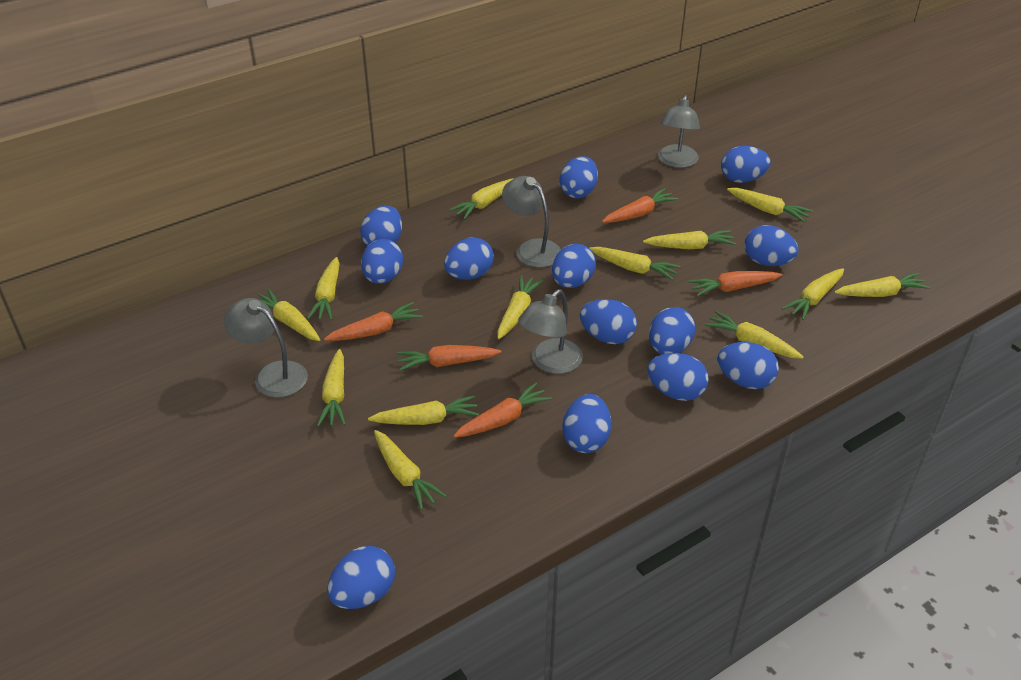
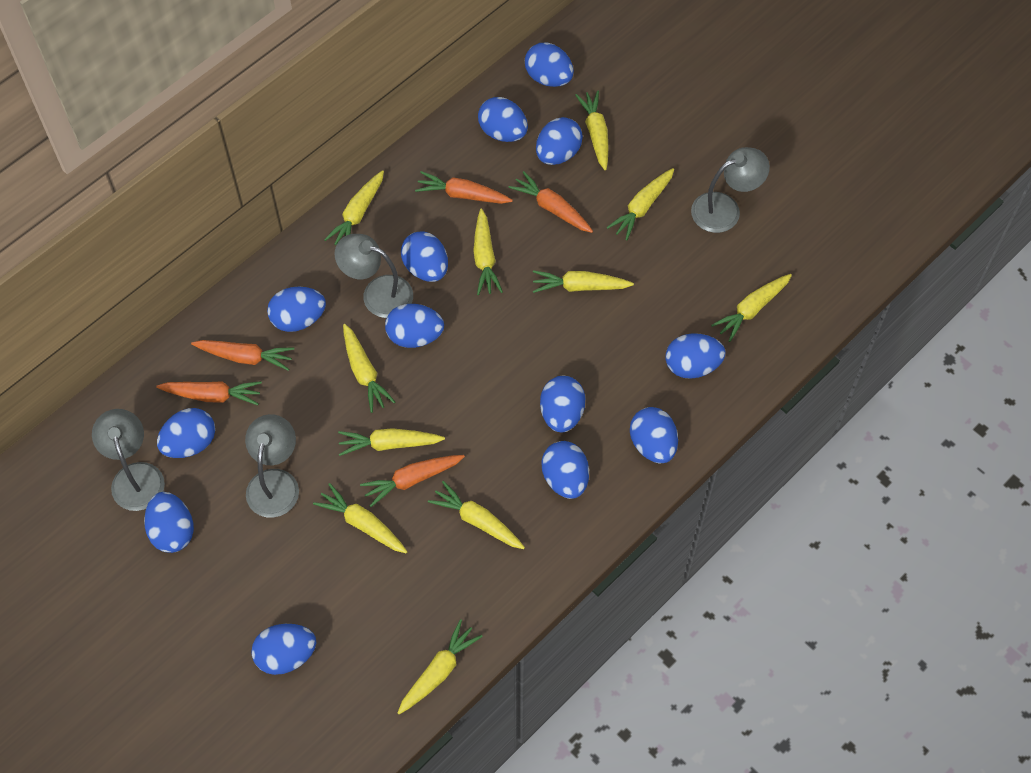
yellow carrot: [258,288,320,341] [307,257,340,320] [317,349,346,427] [368,395,479,425] [374,430,447,510] [449,178,514,220] [498,275,543,339] [589,247,681,280] [643,230,736,249] [705,311,803,359] [727,188,813,223] [782,268,844,320] [834,273,930,297] = 13 -> [313,483,408,553] [324,170,384,245] [338,428,445,456] [343,324,395,413] [398,619,482,715] [428,481,525,549] [473,209,503,295] [533,270,634,293] [575,90,608,170] [606,168,674,241] [711,274,792,342] = 11

